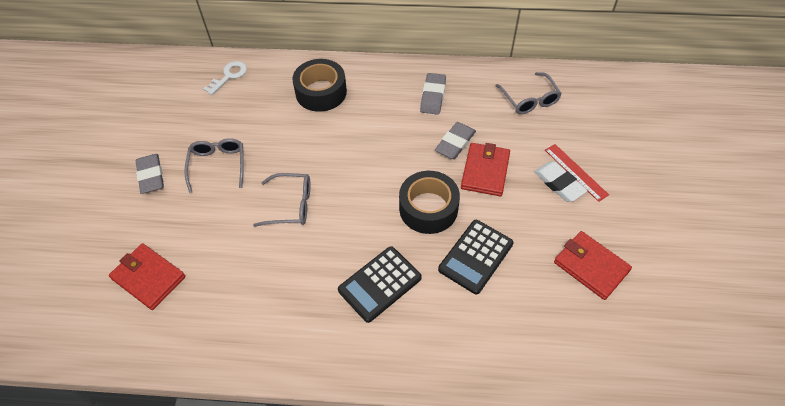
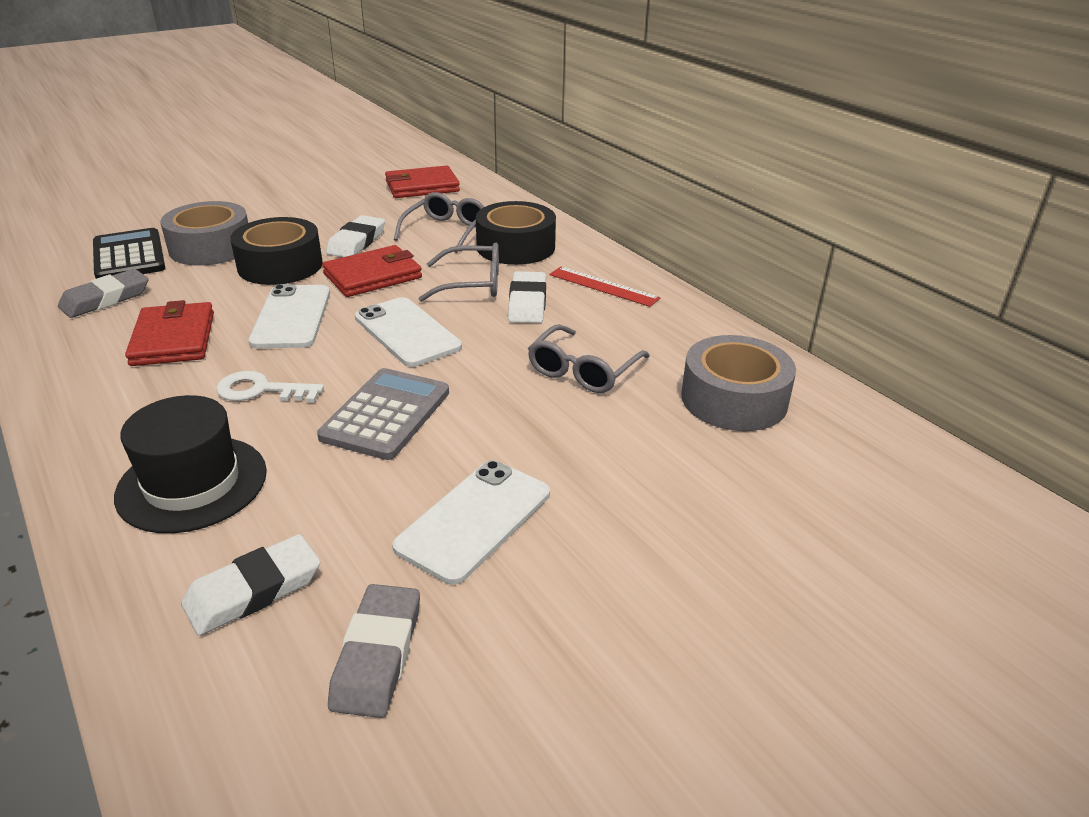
black calculator: [338,246,422,323] [438,220,514,295] = 2 -> [93,228,165,279] = 1
black hat: none = 0 -> [114,395,267,533] = 1
grey calculator: none = 0 -> [317,368,449,460] = 1
grey eraser: [136,154,164,194] [420,73,446,115] [435,122,476,159] = 3 -> [58,269,149,318] [328,584,420,718] = 2
grey tape: none = 0 -> [160,201,248,266] [681,335,796,431] = 2
white eraser: [534,161,588,202] = 1 -> [181,534,320,636] [326,215,385,257] [508,271,546,323] = 3
white phone: none = 0 -> [248,284,330,348] [355,297,462,367] [392,460,550,585] = 3

